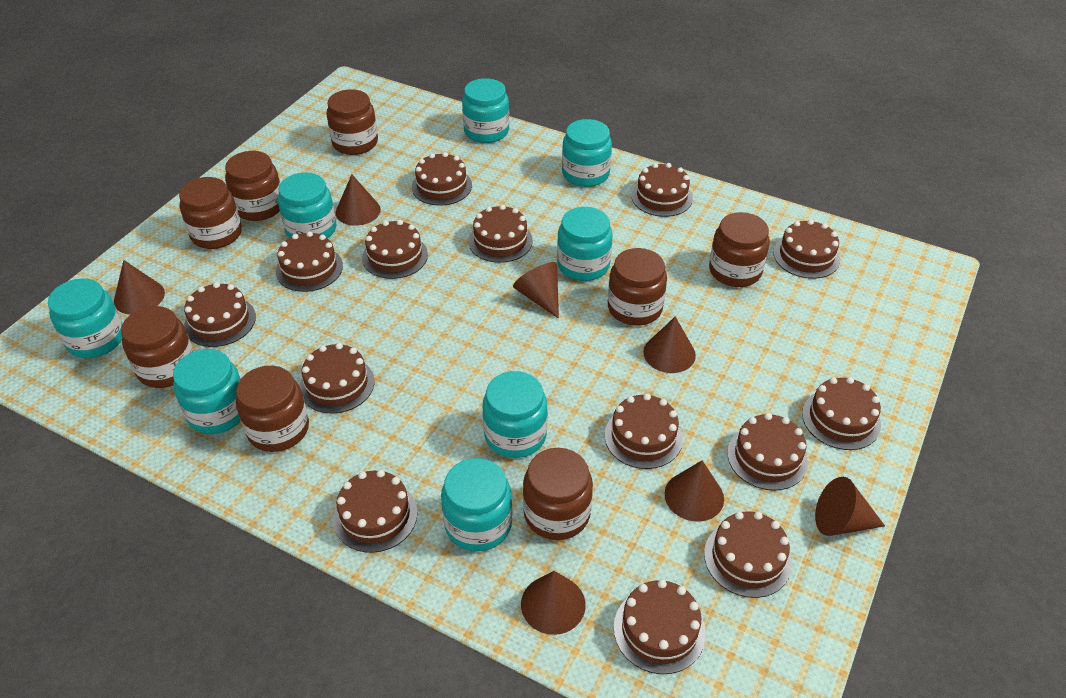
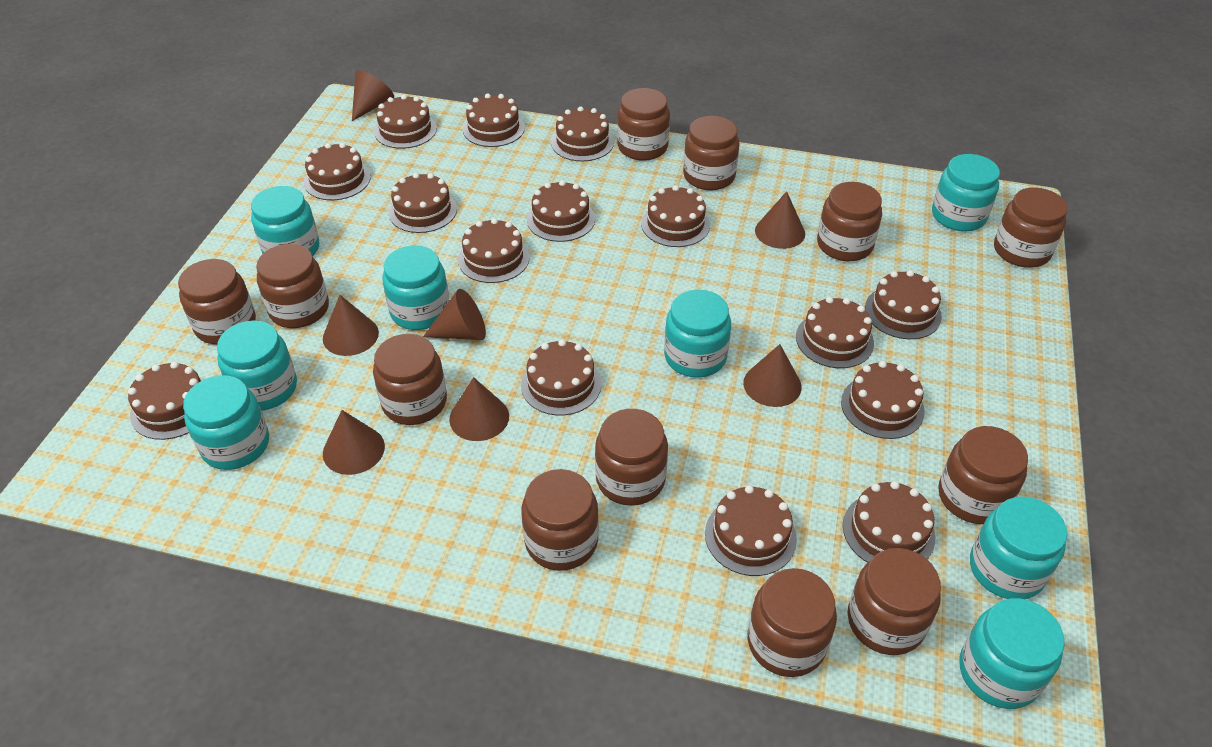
brown cake: [184,282,256,347] [276,231,343,292] [300,343,374,414] [333,470,417,553] [362,220,428,279] [412,152,472,206] [469,205,533,263] [605,393,683,469] [614,579,706,674] [631,163,693,217] [704,511,792,598] [727,413,808,491] [773,219,840,279] [802,377,881,450] = 14 -> [128,362,202,440] [304,143,371,200] [374,95,437,149] [389,173,457,233] [458,218,530,283] [463,93,525,147] [521,339,601,416] [527,180,595,242] [551,106,614,161] [641,185,710,247] [705,485,797,576] [796,297,874,368] [841,361,925,439] [843,481,935,563] [865,270,942,339] = 15
brown jar: [121,306,194,388] [179,177,242,249] [225,151,280,221] [236,366,309,452] [326,89,378,155] [523,448,593,540] [608,248,667,325] [709,212,770,287] = 8 -> [178,259,256,344] [256,244,329,328] [373,334,447,425] [521,469,599,571] [595,409,668,506] [617,88,670,161] [683,116,740,190] [747,568,837,677] [817,182,882,261] [847,548,941,655] [938,426,1028,524] [994,187,1068,268] = 12

